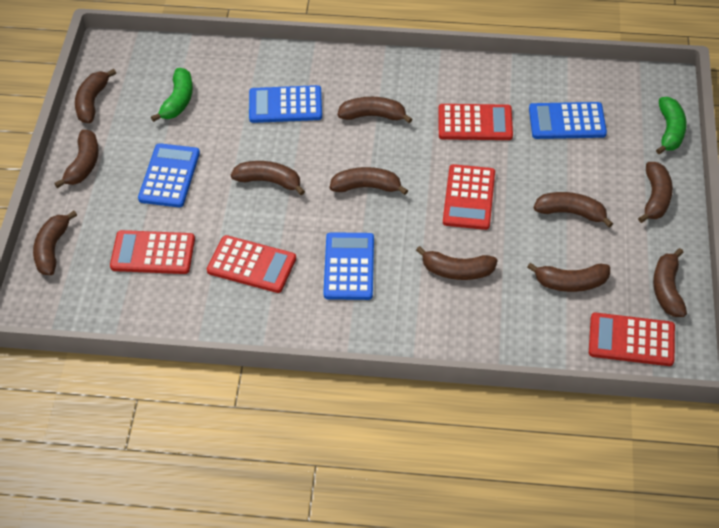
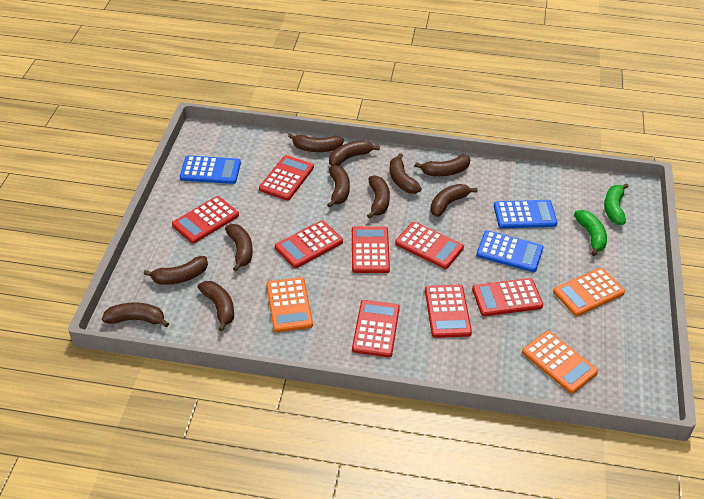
blue calculator: [138,143,200,207] [249,85,322,123] [323,232,374,300] [529,102,607,139] = 4 -> [180,155,241,184] [476,230,543,272] [494,200,557,229] = 3
orange calculator: none = 0 -> [266,277,313,332] [522,331,598,394] [553,268,625,316] = 3
red calculator: [110,230,195,274] [207,235,296,293] [438,104,513,140] [443,164,495,230] [589,313,675,366] = 5 -> [172,196,239,243] [259,155,314,200] [275,220,343,268] [352,226,390,273] [352,300,400,357] [395,222,464,269] [425,285,472,338] [472,278,543,316] = 8

